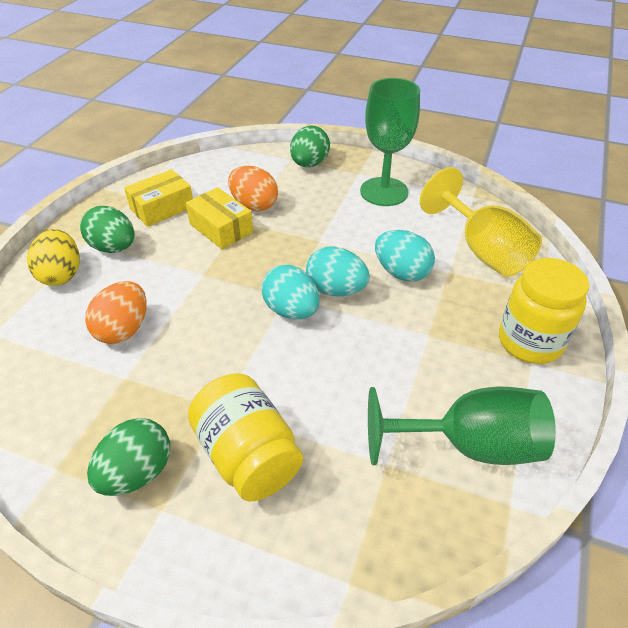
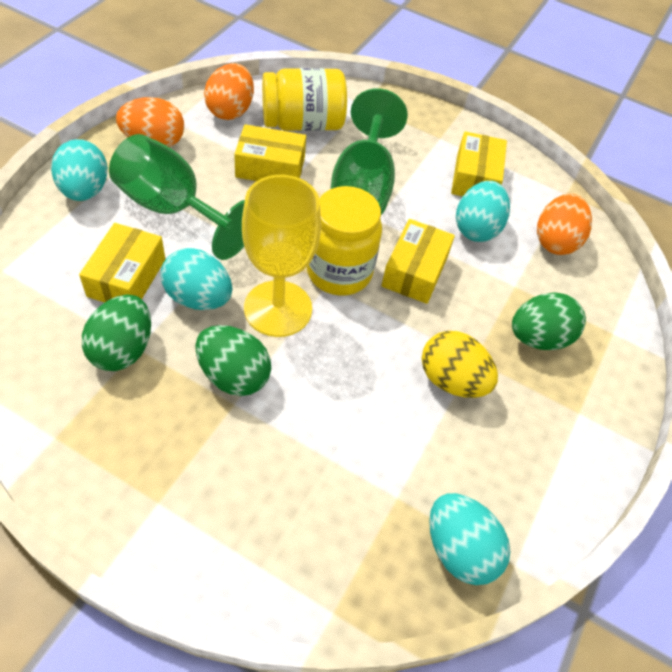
orange egg: [85,281,146,344] [228,166,278,211] = 2 -> [116,97,184,147] [204,63,254,120] [537,194,592,255] = 3
turquoise egg: [261,265,320,320] [306,246,370,296] [375,230,435,282] = 3 -> [51,139,108,201] [161,248,232,310] [429,493,510,585] [456,181,510,242] = 4
yellow box: [124,169,193,227] [186,187,253,249] = 2 -> [79,223,165,302] [234,124,306,181] [381,219,455,304] [451,131,507,196] = 4

